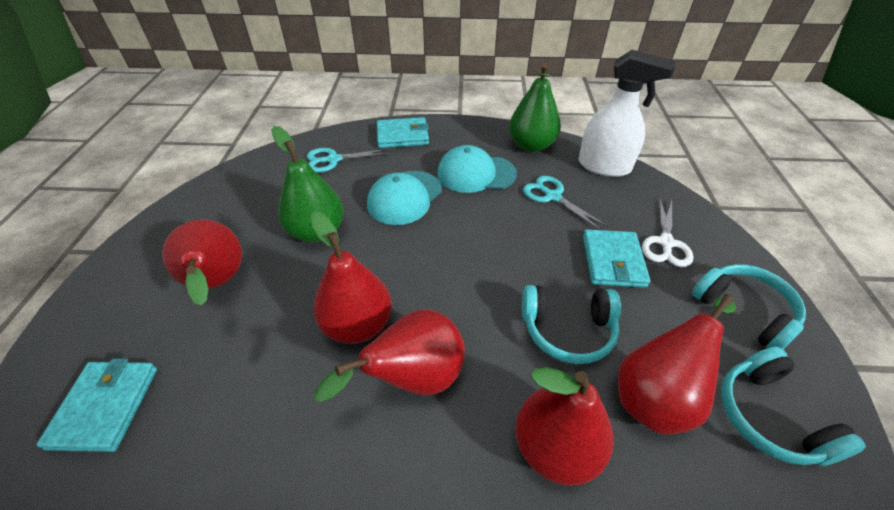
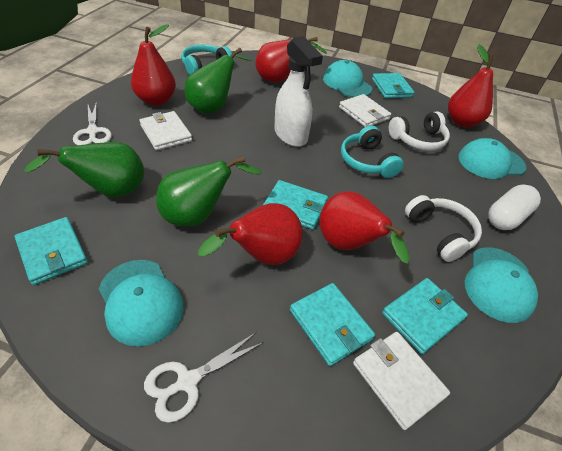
green pear: [271,126,344,243] [509,63,561,152] = 2 -> [24,142,144,198] [156,156,262,227] [185,48,252,114] = 3
turquoise cap: [367,171,442,225] [437,145,517,193] = 2 -> [99,260,184,346] [323,60,372,97] [458,138,526,179] [465,247,538,323] = 4
turquoise headphones: [522,285,621,364] [692,264,806,349] [721,347,866,466] = 3 -> [181,44,233,75] [341,125,404,178] = 2
turquoise scissors: [307,148,391,173] [523,176,609,230] = 2 -> none = 0
turquoise wallet: [36,358,157,452] [377,117,429,148] [583,230,650,288] = 3 -> [14,217,88,285] [263,180,328,230] [290,283,375,366] [372,73,414,98] [382,278,468,354] = 5
white capsule: none = 0 -> [488,184,541,230] = 1
white headphones: none = 0 -> [389,111,450,151] [405,195,482,262] = 2
white scissors: [642,199,693,267] = 1 -> [73,102,112,145] [144,333,264,423] = 2
white wallet: none = 0 -> [139,111,192,151] [339,94,391,127] [353,332,450,430] = 3

